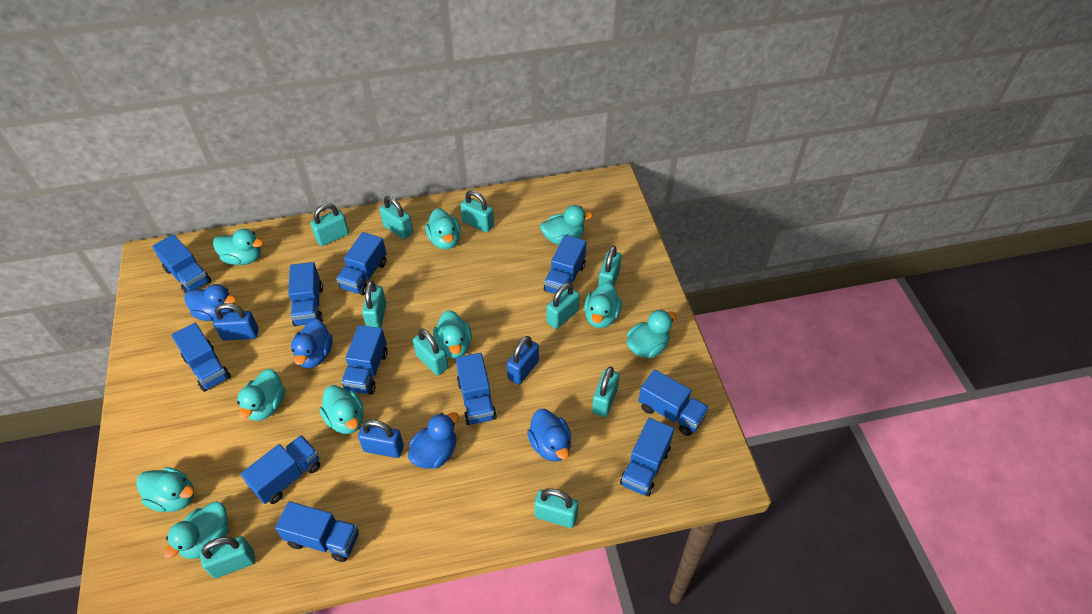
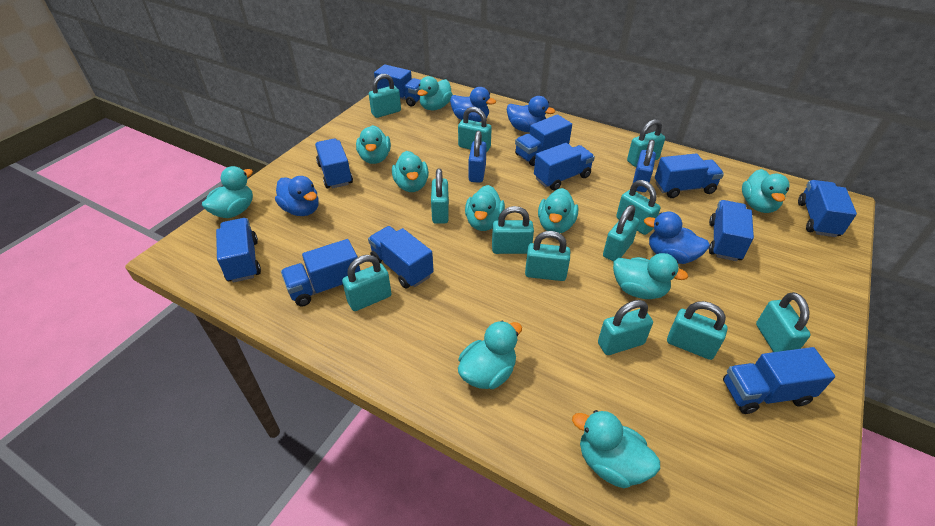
blue padlock: [213,303,259,341] [358,419,404,458] [507,336,539,385] = 3 -> [469,131,487,183] [633,140,656,192] = 2
turquoise padlock: [200,536,255,578] [310,203,349,246] [362,281,387,328] [379,196,413,239] [413,328,448,376] [460,190,494,233] [534,488,578,528] [546,283,580,329] [592,367,619,417] [598,246,621,286] = 10 -> [342,255,392,311] [369,74,401,118] [431,168,449,224] [458,107,492,152] [492,206,534,254] [525,231,570,281] [598,300,653,355] [603,205,639,262] [616,180,661,235] [627,119,665,167] [667,301,728,360] [756,292,811,352] = 12

